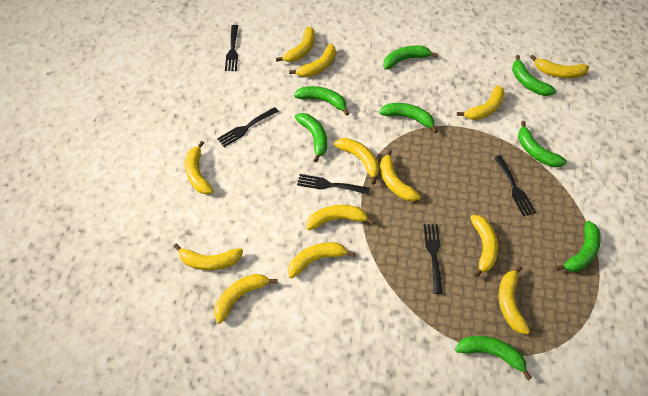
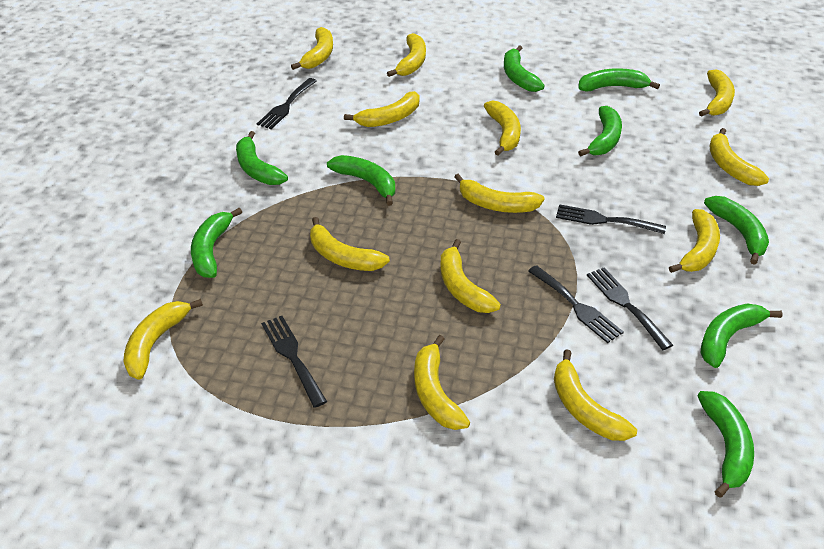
green banana: [294,86,349,116] [294,113,327,163] [379,103,438,133] [383,46,438,70] [455,336,532,380] [512,55,556,96] [518,121,567,167] [555,221,601,272] = 8 -> [191,208,242,278] [236,131,288,185] [327,155,395,206] [504,45,545,92] [578,68,660,92] [578,106,622,156] [697,391,754,498] [700,303,783,368] [704,196,769,265] = 9

